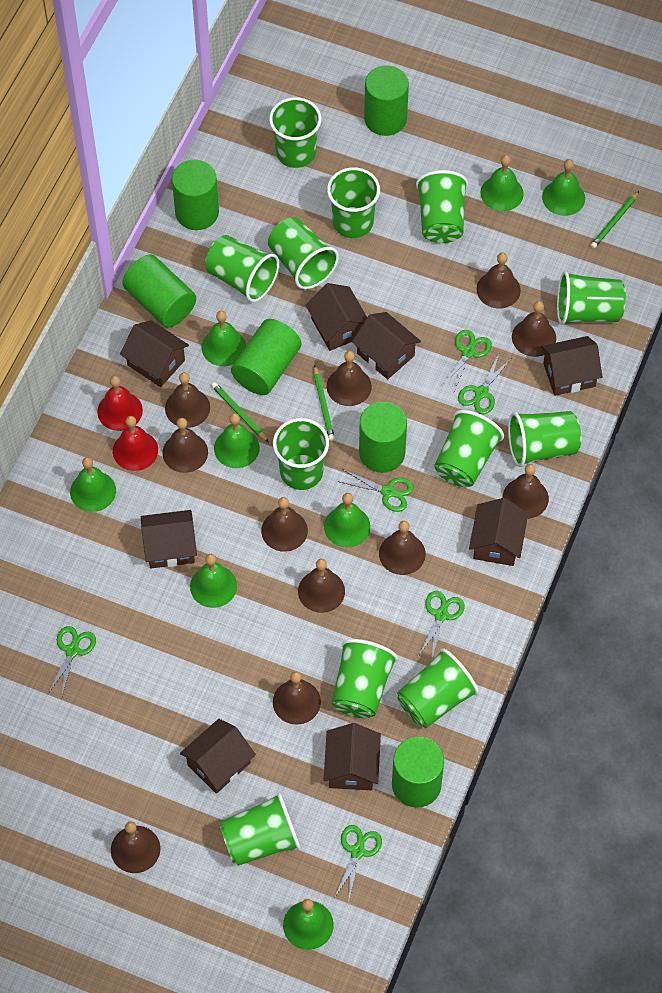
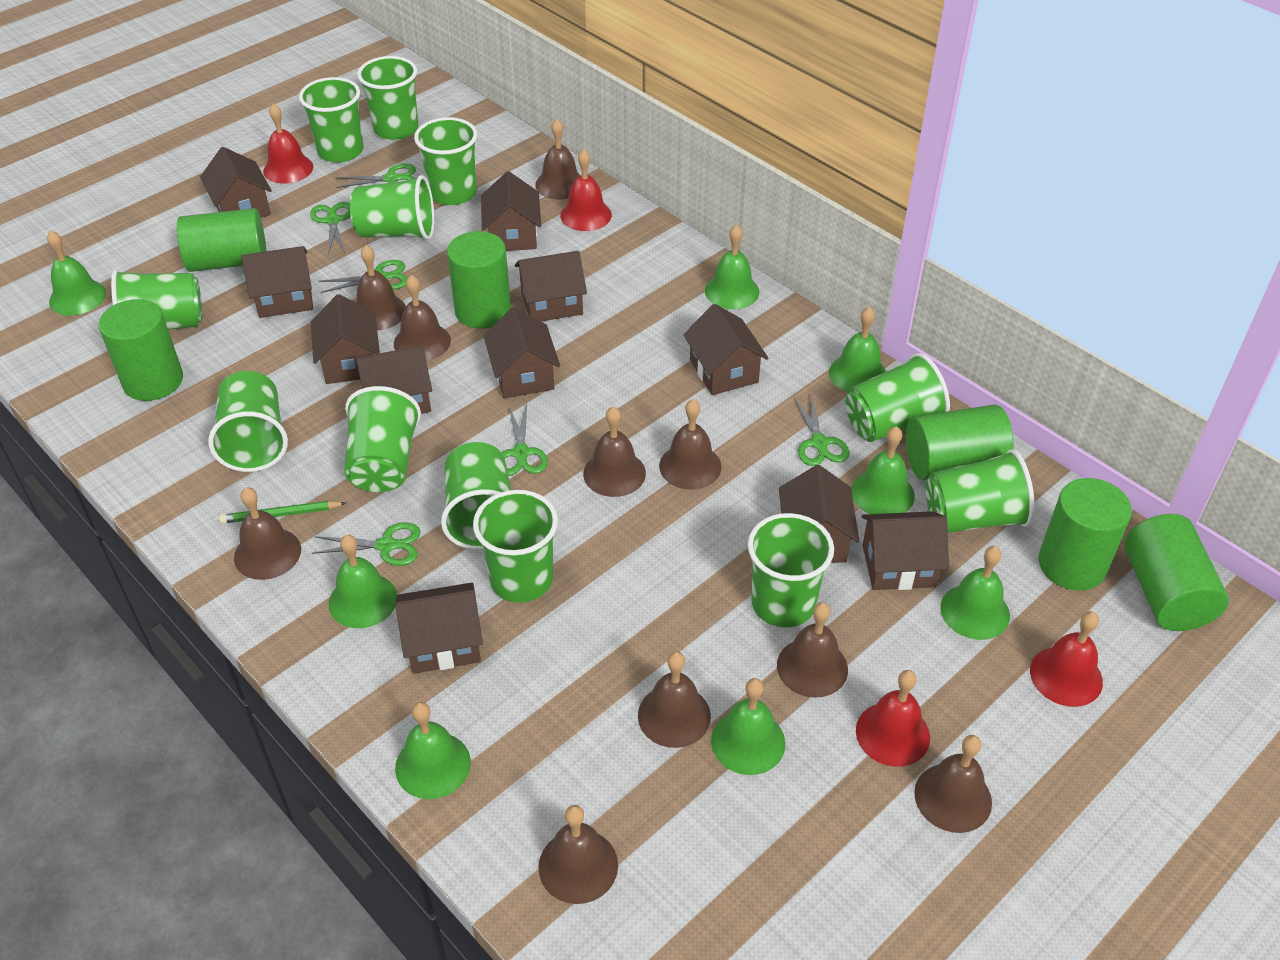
brown bell: [111,821,160,873] [163,418,208,473] [165,372,210,428] [261,497,308,552] [273,671,321,725] [298,559,345,613] [327,351,372,406] [379,521,426,575] [477,252,521,309] [503,464,549,519] [512,301,556,357] = 11 -> [234,487,301,580] [356,245,406,330] [394,275,451,361] [535,119,581,200] [539,805,618,904] [583,406,646,497] [638,652,711,748] [659,399,722,489] [777,602,848,698] [914,735,992,833] = 10
brown house: [120,320,189,387] [141,510,197,568] [180,719,256,794] [305,283,367,351] [324,723,381,790] [352,312,421,379] [469,498,528,566] [541,336,602,396] = 8 -> [200,147,272,218] [241,246,313,318] [311,294,380,384] [356,345,432,414] [395,583,483,674] [481,171,541,251] [484,307,560,398] [515,251,587,321] [683,304,769,395] [779,465,859,563] [862,511,949,590] = 11
green pencil: [211,382,269,443] [314,365,335,441] [590,191,639,249] = 3 -> [219,501,346,524] = 1
red bell: [97,376,143,431] [113,416,158,471] = 2 -> [263,104,313,183] [560,149,612,231] [856,670,930,767] [1030,611,1103,707] = 4

